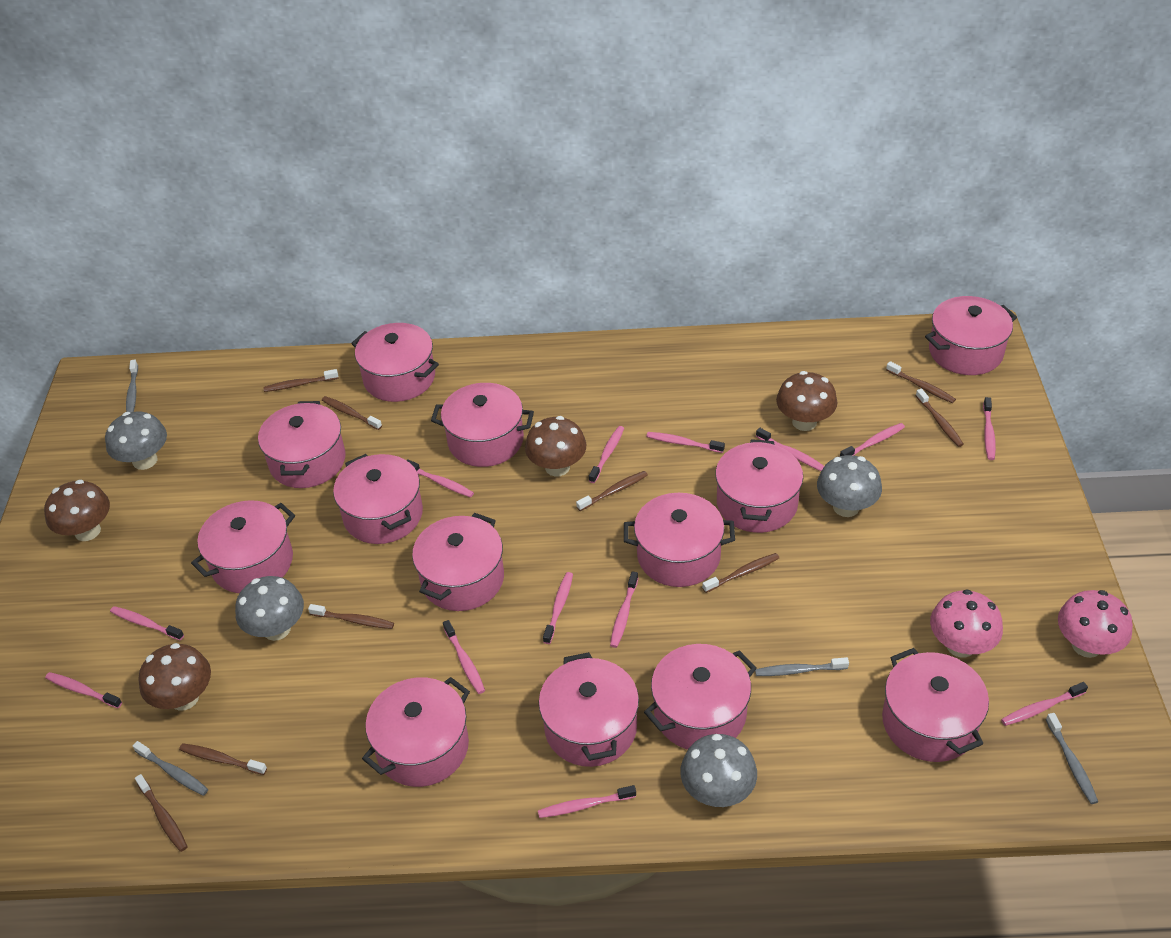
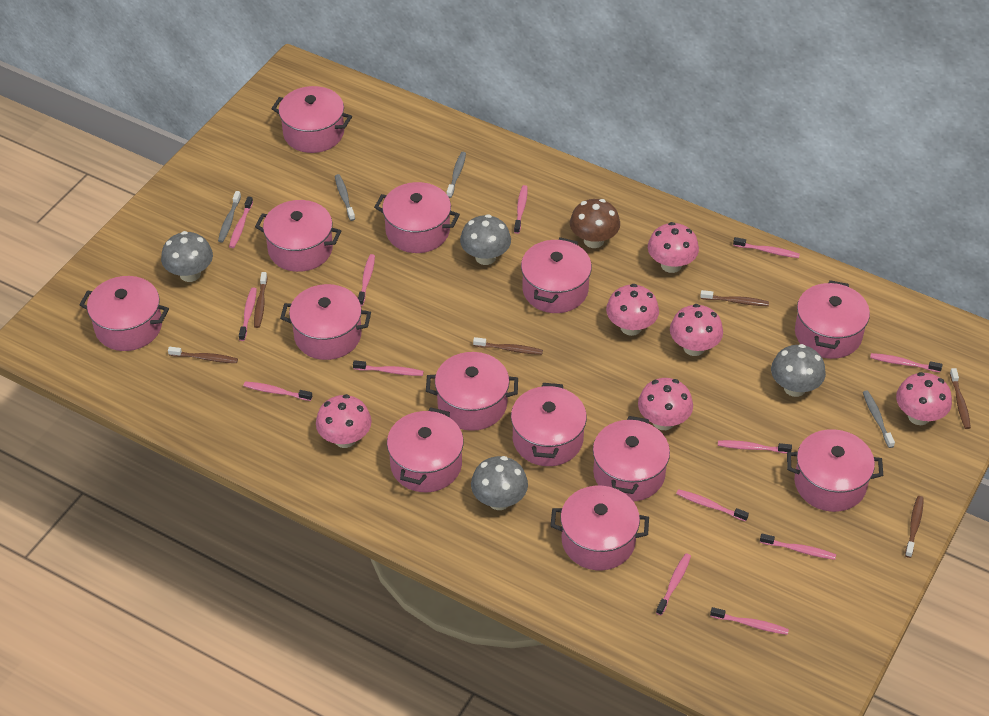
brown mushroom: [44,480,110,541] [138,643,211,711] [525,416,586,476] [776,371,837,431] = 4 -> [570,199,620,248] = 1
brown toothbrush: [135,774,188,852] [179,743,267,775] [263,369,338,392] [308,604,394,629] [322,396,382,430] [576,471,648,511] [702,553,779,593] [886,361,956,403] [916,389,964,447] = 9 -> [168,347,238,363] [254,272,267,328] [473,337,543,355] [700,290,769,306] [905,496,924,558] [950,368,971,429] = 6
pink mushroom: [930,590,1003,657] [1058,590,1133,658] = 2 -> [316,394,371,448] [606,284,659,336] [638,378,693,430] [648,222,699,273] [670,304,723,356] [896,372,952,425] = 6

